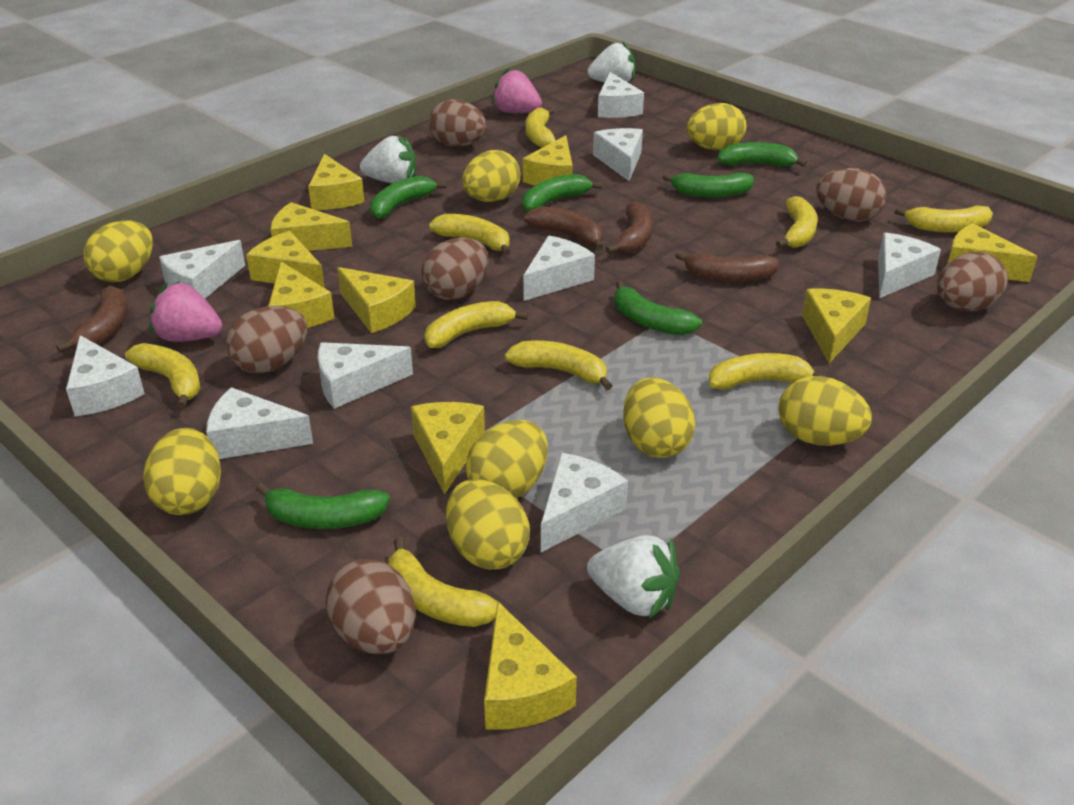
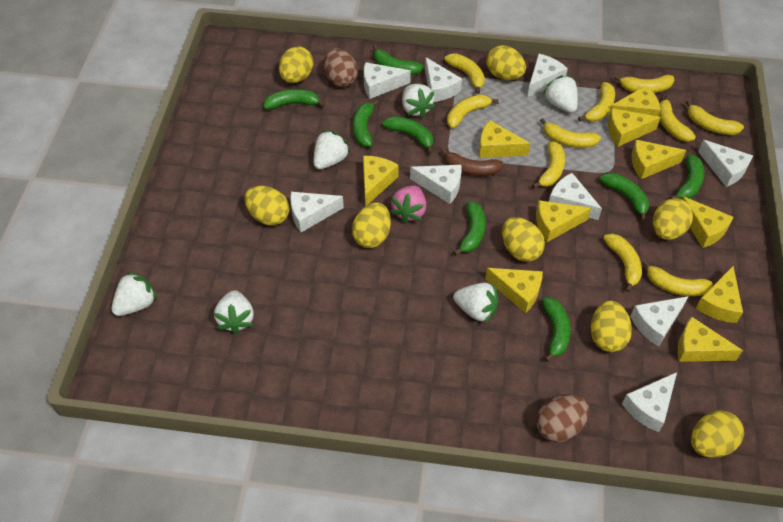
brown banana: [56,285,128,353] [524,206,603,250] [606,201,653,254] [675,251,779,282] = 4 -> [440,148,503,176] = 1
brown egg: [226,306,307,373] [325,559,416,655] [421,237,488,300] [429,99,486,147] [816,168,886,222] [937,252,1008,311] = 6 -> [324,48,358,87] [536,395,589,442] = 2
green banana: [256,483,390,529] [370,176,447,219] [522,174,602,212] [614,281,702,335] [662,172,754,198] [718,142,807,167] = 6 -> [263,89,325,110] [353,100,379,147] [373,45,424,75] [382,116,433,154] [454,202,486,256] [542,298,571,362] [600,173,649,221] [670,154,704,199] = 8
pink strawberry: [149,281,222,342] [492,68,542,113] = 2 -> [390,185,426,223] = 1
white strawberry: [360,135,416,184] [587,535,680,619] [588,42,635,83] = 3 -> [111,272,157,316] [214,290,254,334] [314,130,351,169] [402,84,435,118] [453,283,499,323] [543,75,578,113] = 6
yellow banana: [125,343,201,409] [388,537,501,627] [425,301,528,348] [429,214,511,256] [504,340,613,391] [525,107,556,148] [709,353,827,390] [776,196,818,248] [894,205,993,233] = 9 -> [444,53,485,94] [447,94,499,128] [532,141,565,188] [540,118,601,148] [578,82,615,122] [603,233,642,292] [614,75,674,93] [642,260,713,296] [659,95,696,142] [686,100,744,135] = 10

